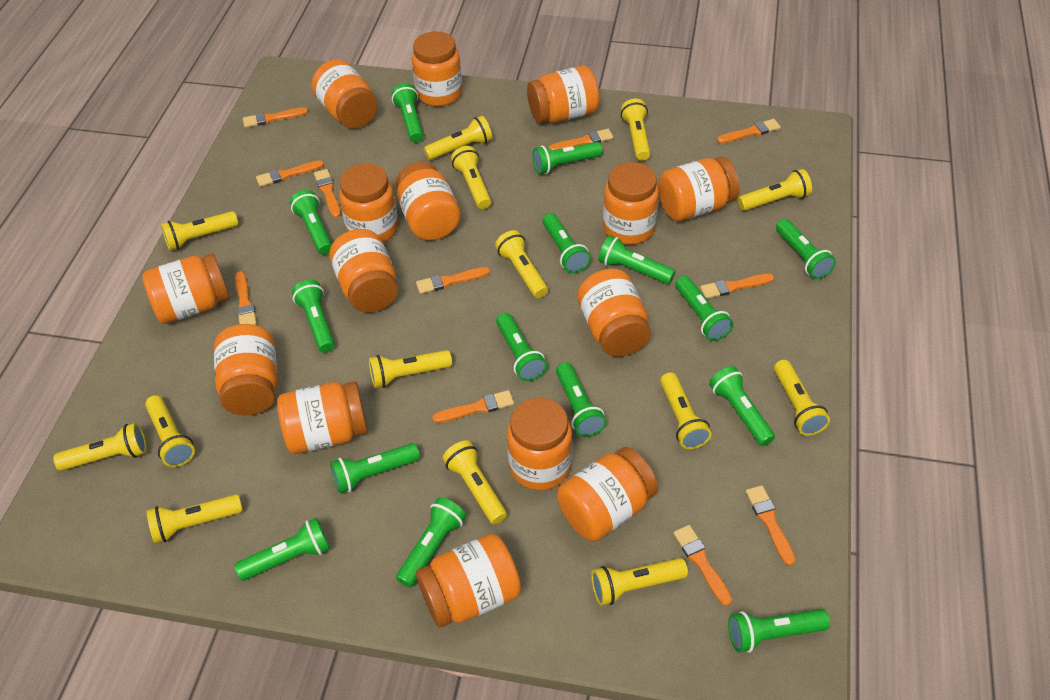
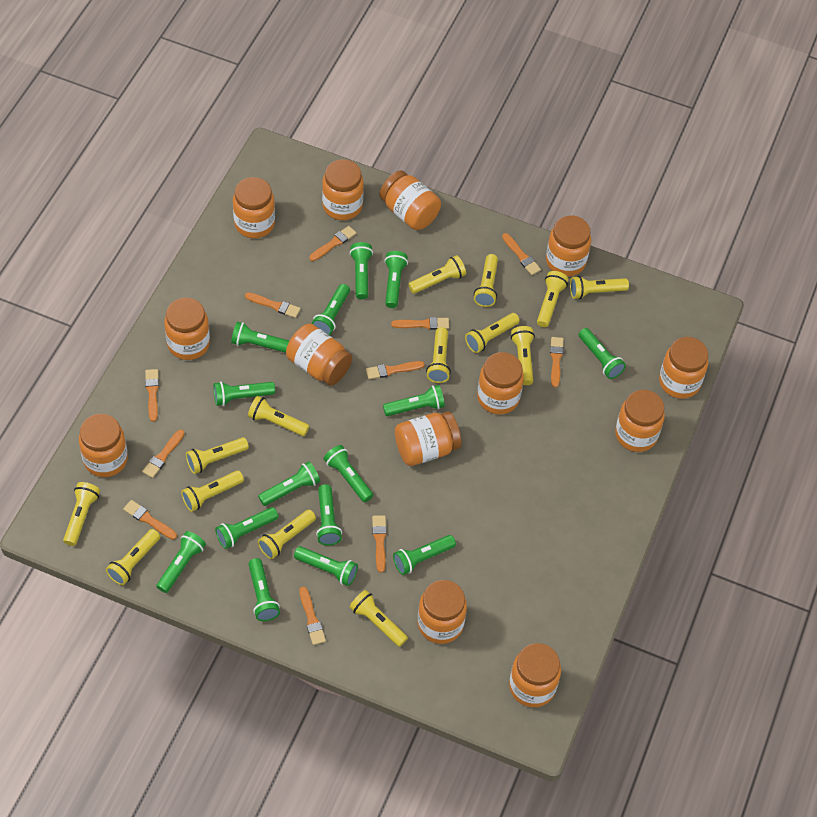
orange jar: [142,254,230,324] [214,324,277,415] [277,381,368,454] [311,59,378,129] [330,229,398,313] [339,163,398,242] [396,162,461,240] [412,31,462,106] [416,533,521,628] [507,398,572,490] [527,66,599,124] [557,447,658,542] [577,269,651,357] [603,162,659,245] [658,157,739,221] = 15 -> [79,414,128,477] [164,298,210,360] [233,177,275,238] [286,324,352,386] [322,159,364,220] [379,170,441,230] [395,411,461,466] [418,580,467,644] [477,352,524,415] [509,643,561,707] [546,216,591,277] [615,390,665,452] [659,337,708,399] = 13

